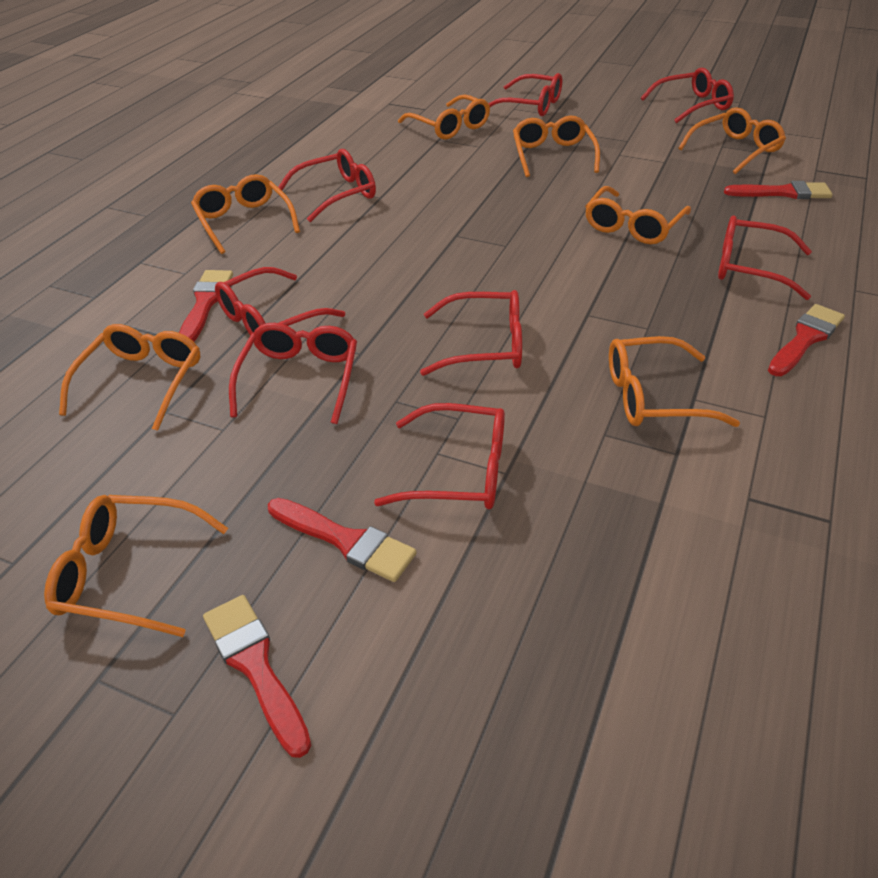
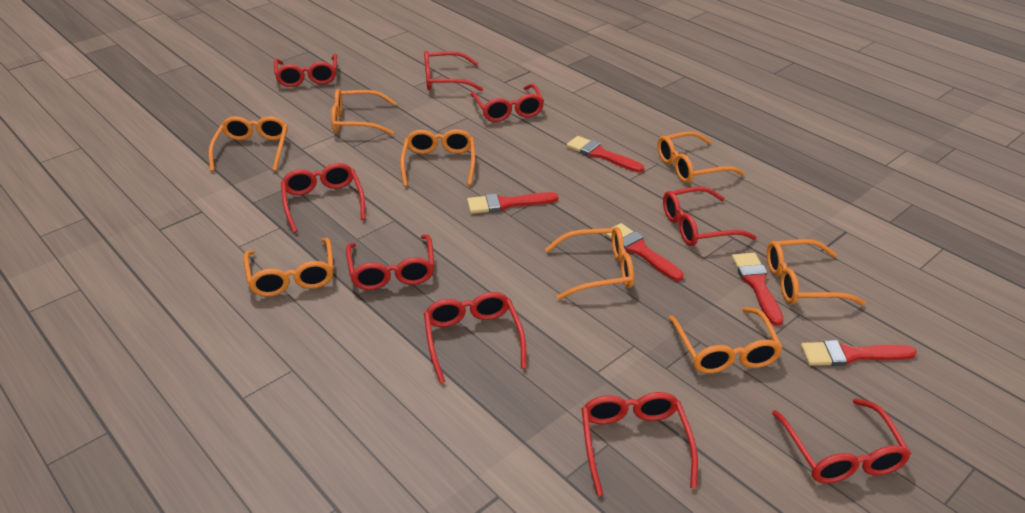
red glasses: [215,267,345,335] [229,323,357,424] [278,149,376,222] [374,403,505,510] [420,290,522,376] [489,73,562,116] [641,68,734,123] [718,216,812,300] = 8 -> [274,54,337,87] [281,163,365,233] [346,235,434,290] [424,51,483,91] [424,292,526,383] [471,84,544,122] [581,392,698,496] [663,186,757,246] [772,398,911,484] = 9

